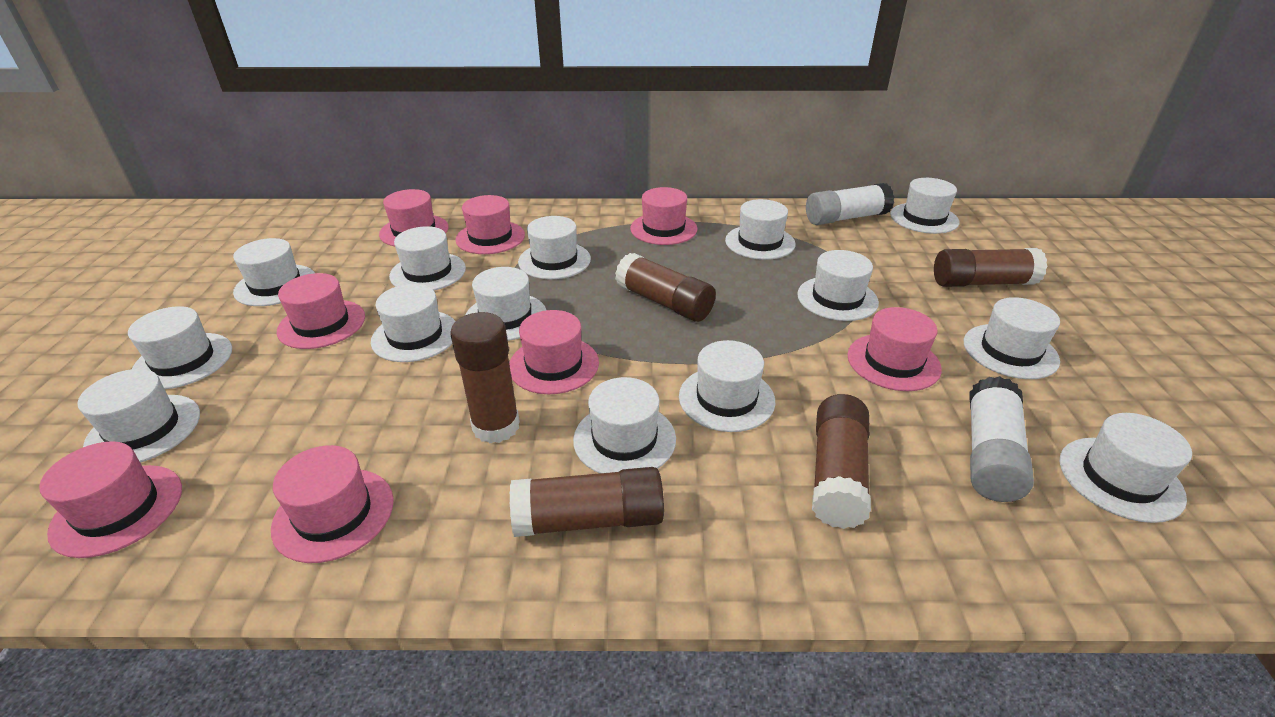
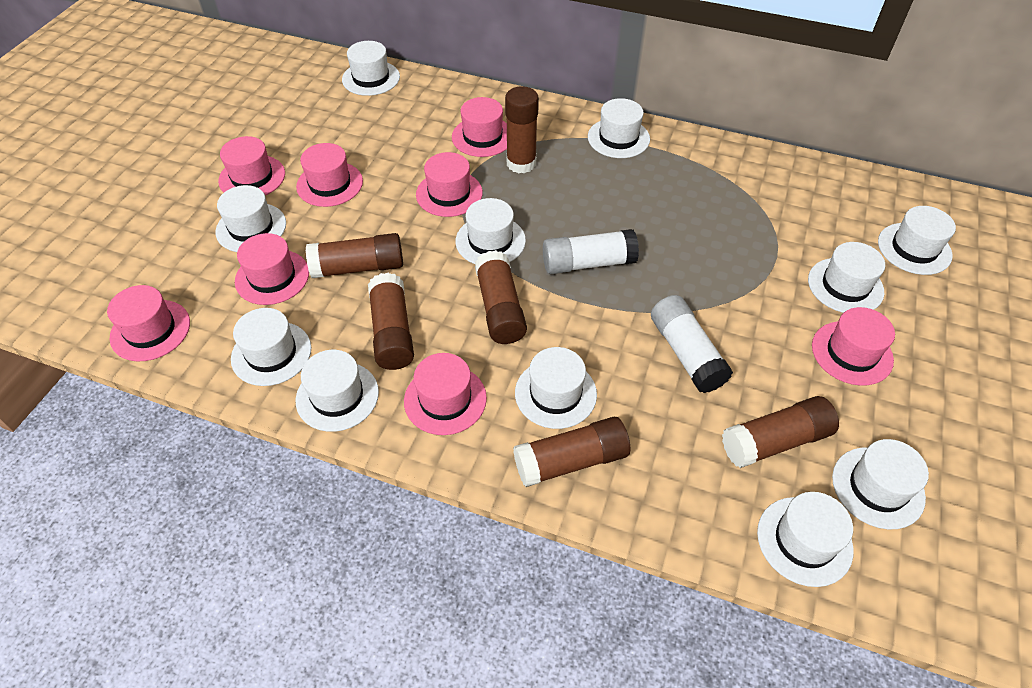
brown glue stick: [450,312,520,443] [510,467,664,537] [615,253,716,322] [812,394,871,529] [934,248,1047,287] = 5 -> [306,233,403,278] [368,273,414,370] [475,250,527,344] [505,86,539,174] [513,417,630,487] [722,396,839,468] = 6
white hat: [77,369,200,463] [128,306,232,389] [233,238,315,306] [371,284,455,362] [389,226,466,291] [466,267,546,341] [518,216,591,279] [573,377,676,473] [679,340,775,432] [725,199,795,260] [797,250,879,321] [890,178,959,234] [964,297,1060,379] [1060,413,1192,523] = 14 -> [216,185,286,252] [231,308,311,386] [296,350,379,432] [342,41,400,96] [455,198,526,264] [515,347,597,429] [588,98,650,158] [757,492,854,587] [808,242,885,313] [832,439,929,529] [878,206,956,275] = 11

